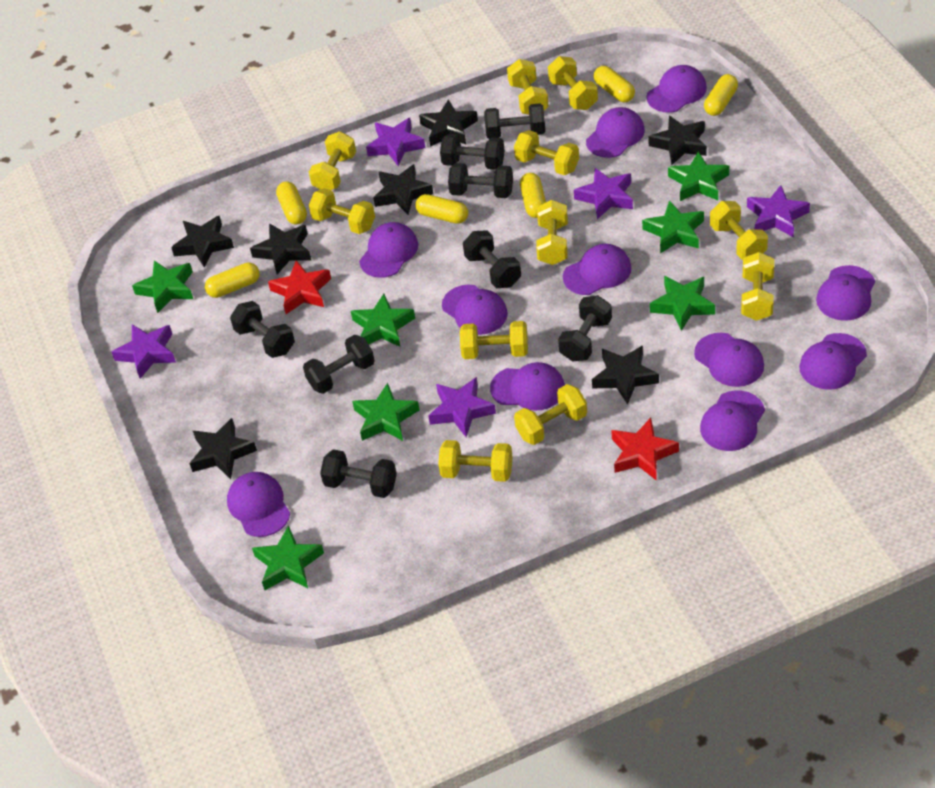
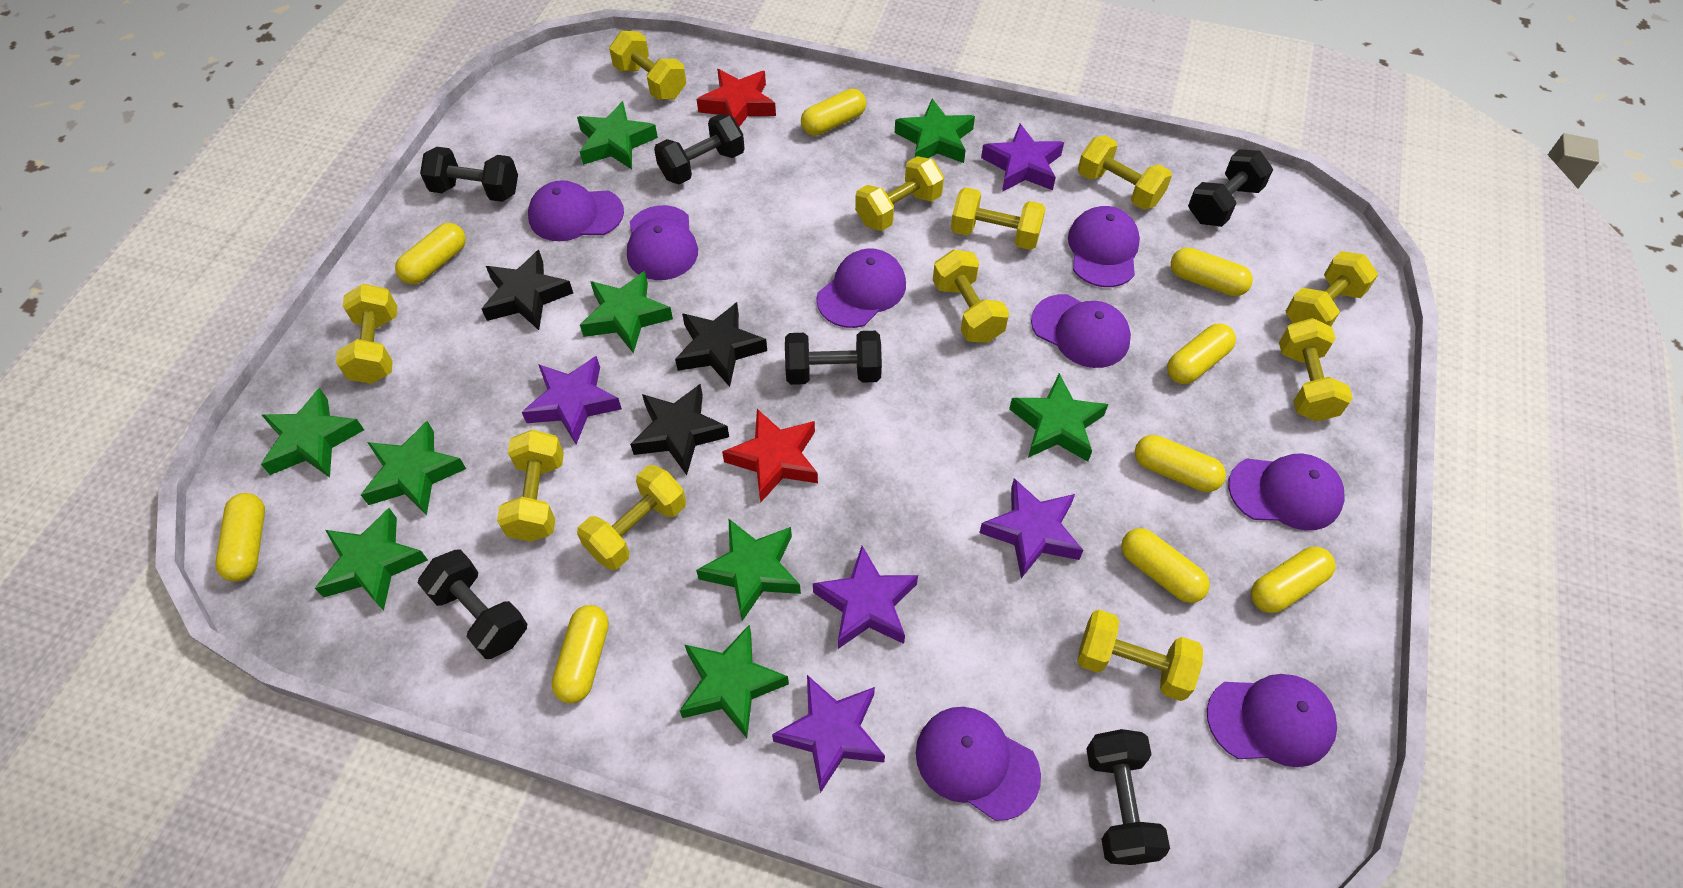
black dumbbell: [230,301,295,358] [303,335,375,394] [320,449,397,498] [440,134,505,170] [448,163,513,198] [463,230,521,288] [484,103,546,139] [558,295,612,362] = 8 -> [418,549,527,659] [420,147,518,202] [654,114,745,184] [785,331,882,385] [1086,729,1170,865] [1188,149,1273,227] = 6
black star: [171,216,234,267] [189,418,257,479] [250,223,311,274] [373,164,433,214] [419,99,478,147] [592,346,659,404] [648,116,707,165] = 7 -> [482,250,573,330] [630,384,729,475] [675,302,767,387] = 3
green star: [132,260,193,313] [252,525,324,590] [351,294,415,347] [352,383,420,441] [642,200,704,254] [650,276,715,331] [668,151,729,201] = 7 -> [261,388,364,478] [315,508,428,611] [361,421,466,516] [577,101,658,169] [580,271,673,353] [680,624,789,738] [696,519,801,621] [895,99,975,163] [1009,373,1108,462] = 9
purple cap: [227,472,290,537] [359,222,418,278] [442,285,508,335] [490,362,565,411] [563,244,631,295] [586,107,645,158] [646,65,707,113] [694,333,764,387] [700,390,765,451] [799,333,867,390] [816,265,875,321] = 11 -> [528,180,624,241] [627,205,698,280] [816,248,906,328] [916,707,1041,821] [1031,294,1131,368] [1068,206,1140,287] [1207,674,1337,767] [1228,453,1345,531] = 8
yellow capsule: [205,262,260,298] [276,181,307,225] [415,194,468,224] [520,173,546,218] [594,66,635,102] [704,74,738,116] = 6 -> [216,493,265,582] [395,223,466,285] [551,605,609,704] [801,89,866,136] [1121,528,1210,603] [1135,435,1226,492] [1167,324,1236,384] [1171,247,1253,296] [1251,547,1335,613] = 9

